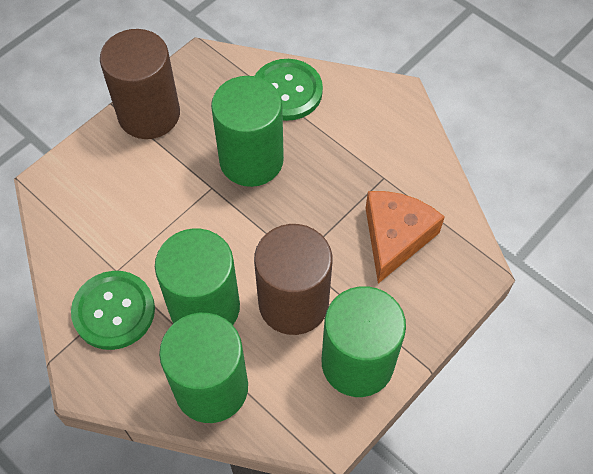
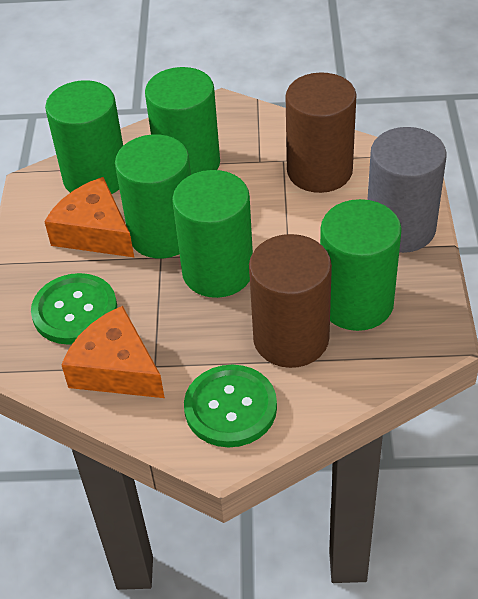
green cylinder: [155,228,240,325] [159,313,248,423] [211,76,284,187] [322,286,406,397] = 4 -> [45,80,123,194] [115,134,191,258] [145,67,220,175] [172,170,253,298] [320,199,402,331] = 5
grey cylinder: none = 0 -> [367,127,447,253] = 1
orange cheese: [366,191,445,284] = 1 -> [44,177,134,257] [61,306,165,398] = 2

